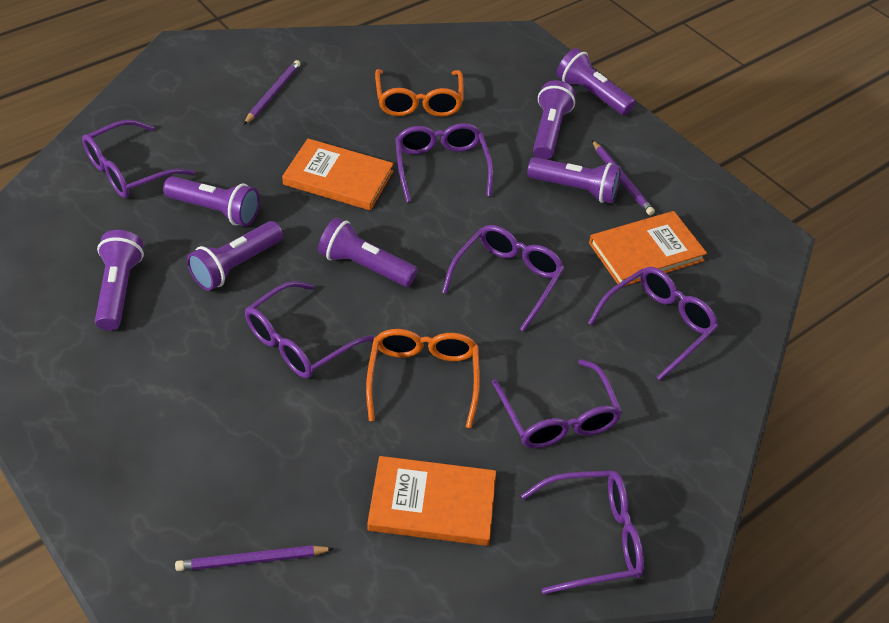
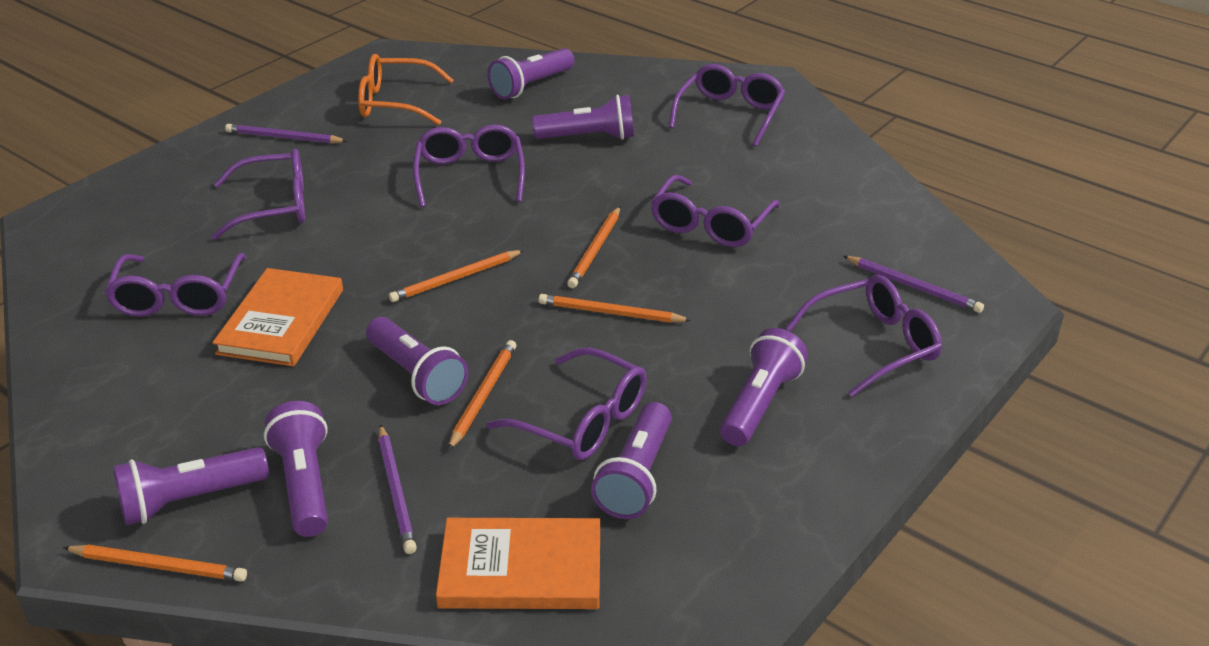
orange book: [282,138,394,210] [367,456,496,546] [589,211,707,286] = 3 -> [212,268,343,366] [436,518,600,609] = 2
orange glasses: [366,329,480,428] [375,69,463,117] = 2 -> [358,54,454,125] = 1
orange pencil: none = 0 -> [63,545,247,581] [389,250,524,302] [448,340,516,451] [538,294,692,323] [567,206,620,288] = 5

